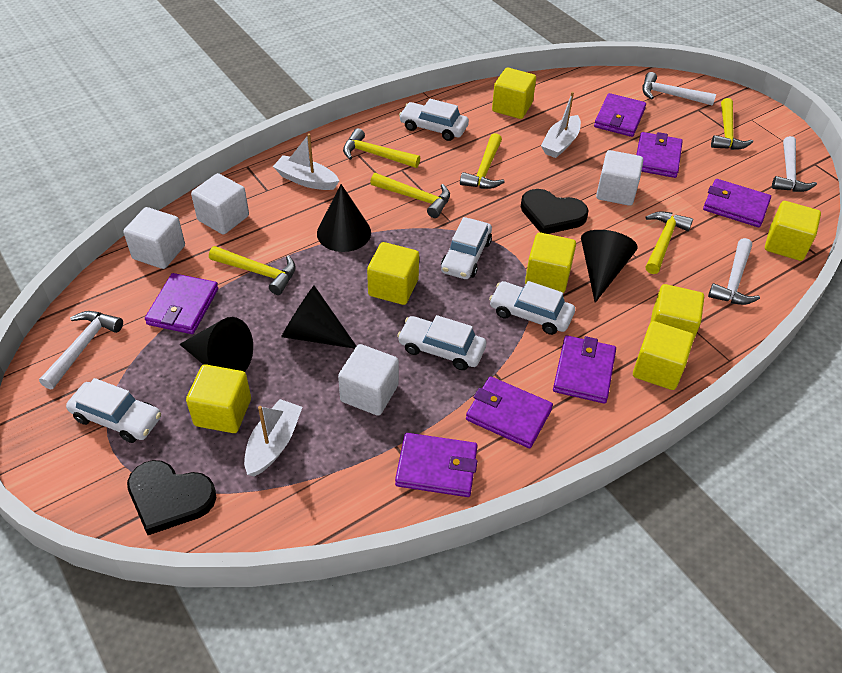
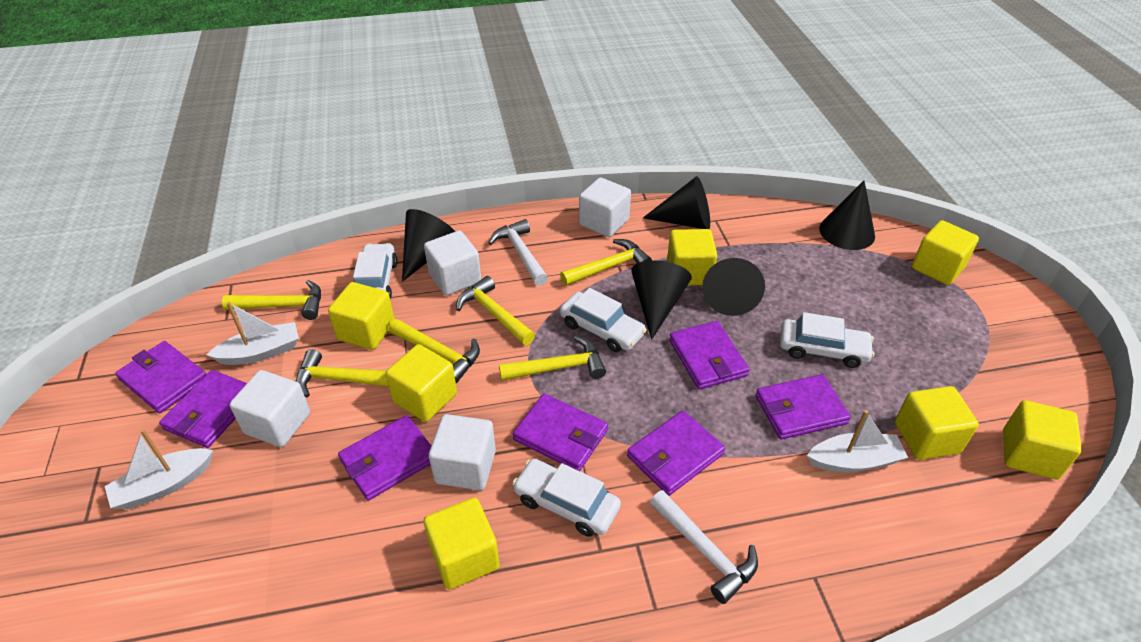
black cone: [179,317,253,372] [281,285,356,349] [317,184,371,252] [581,230,638,303] = 4 -> [402,209,455,282] [631,261,692,340] [643,176,710,229] [702,258,765,316] [819,181,875,250] = 5
black heart: [127,460,216,535] [521,189,588,234] = 2 -> none = 0
white car: [66,378,161,443] [397,315,486,370] [399,99,469,141] [441,217,492,279] [489,281,575,335] = 5 -> [353,243,398,299] [512,459,621,537] [560,288,647,352] [780,312,874,368] = 4
white hammer: [39,311,123,390] [642,72,716,106] [708,238,760,305] [772,136,817,192] = 4 -> [488,219,548,286] [650,490,758,604] = 2

